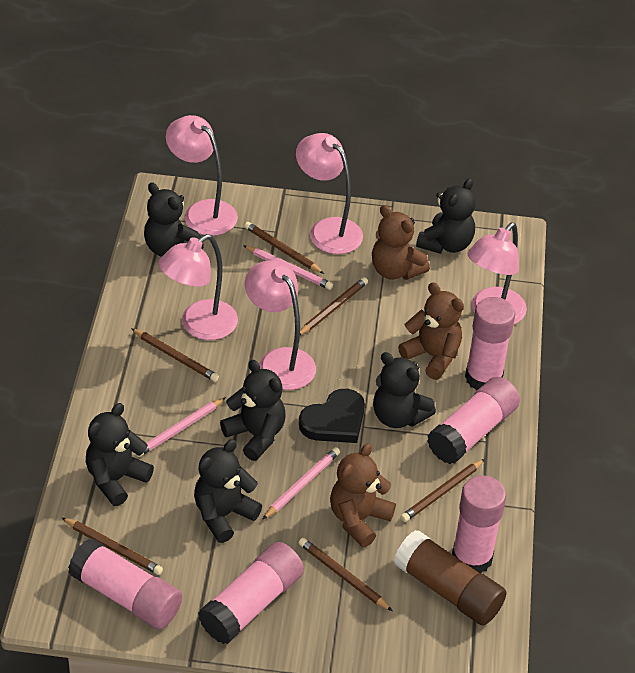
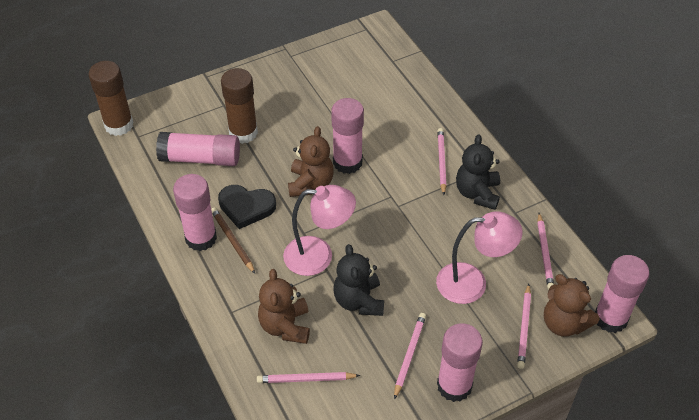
black teddy bear: [86,403,154,506] [144,182,204,257] [194,439,262,543] [220,360,286,461] [373,352,436,428] [416,178,475,254] = 6 -> [333,244,384,316] [456,134,500,210] = 2
brown glue stick: [394,530,507,625] = 1 -> [89,61,134,136] [221,68,258,144] = 2
brown pencil: [61,517,163,575] [131,328,219,382] [244,222,324,274] [299,538,392,611] [300,277,368,335] [401,459,485,522] = 6 -> [211,207,255,274] = 1
pink lamp: [158,234,238,340] [166,115,238,236] [245,260,316,390] [296,133,363,254] [467,223,527,324] = 5 -> [283,185,356,276] [436,211,523,304] = 2
pink pencil: [136,397,226,457] [243,245,333,290] [262,447,340,520] = 3 -> [257,372,360,383] [394,313,426,400] [437,128,447,195] [517,284,531,369] [537,213,554,289] = 5

